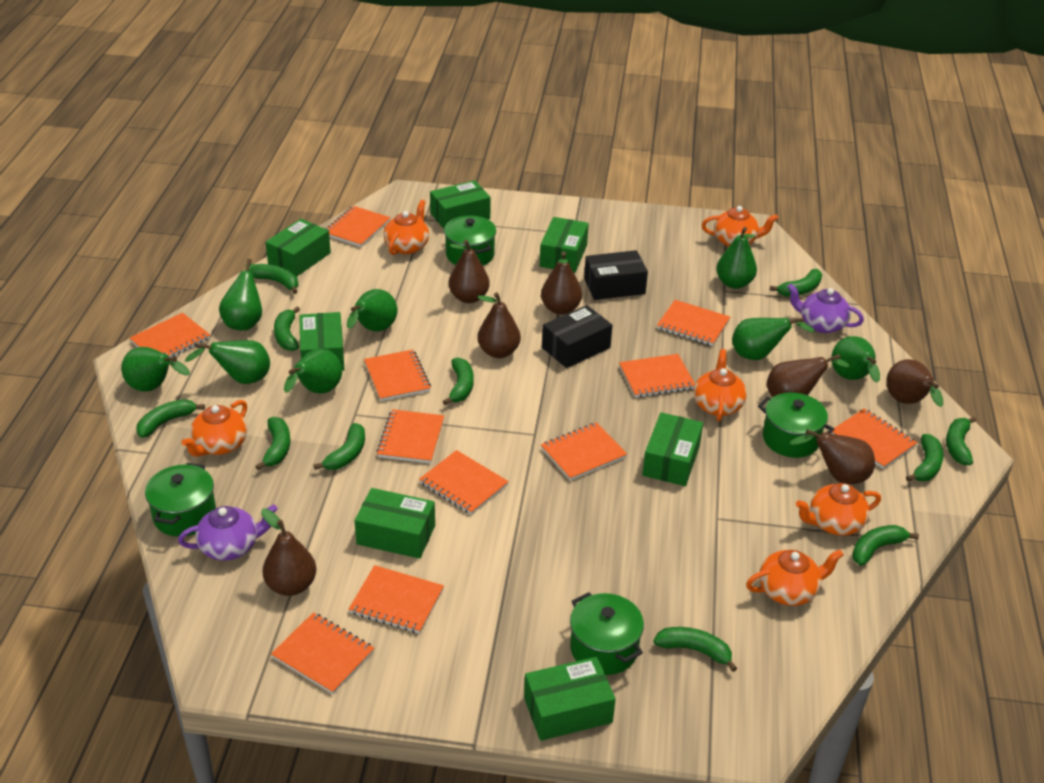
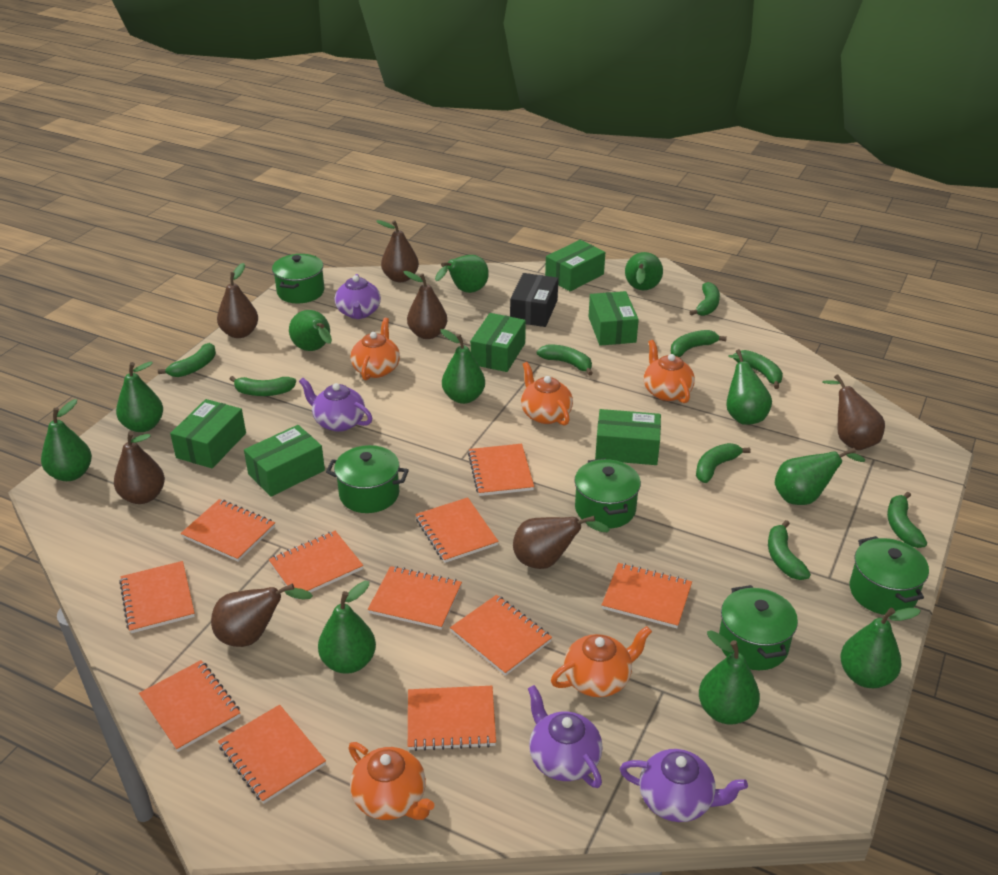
black box: [542,305,612,368] [584,250,648,300] = 2 -> [510,273,558,327] = 1
green banana: [136,399,205,438] [249,264,298,294] [255,417,290,470] [274,307,300,351] [314,423,365,470] [443,358,474,405] [654,627,737,672] [770,269,822,297] [852,525,919,566] [906,434,944,481] [946,417,976,465] = 11 -> [158,343,216,377] [230,376,296,396] [537,344,593,376] [671,330,727,357] [689,282,720,316] [696,443,751,483] [733,350,783,389] [768,520,811,580] [887,492,927,548] = 9
green box: [265,219,331,276] [299,312,344,371] [354,488,435,559] [430,180,491,229] [524,657,616,741] [540,217,589,273] [642,412,703,486] = 7 -> [170,399,246,468] [244,425,325,497] [470,313,526,372] [545,240,605,292] [588,291,639,346] [595,409,661,465] = 6
green pear: [121,347,190,392] [185,340,270,384] [219,259,262,331] [284,349,342,394] [347,289,397,332] [716,227,757,289] [732,317,815,360] [832,336,880,382] = 8 -> [41,399,92,481] [116,361,163,432] [289,310,332,351] [318,581,376,674] [435,255,489,293] [440,329,485,404] [625,252,663,290] [699,630,760,725] [726,349,772,425] [775,448,865,505] [840,608,921,688] = 11
green pot: [145,463,216,537] [444,215,496,266] [570,592,644,675] [758,393,834,458] = 4 -> [272,254,324,303] [326,445,409,513] [574,458,641,529] [719,585,798,670] [850,536,929,615] = 5
orange teapot: [182,400,247,457] [383,200,429,255] [694,349,747,421] [702,206,778,247] [746,549,844,606] [796,483,881,536] = 6 -> [348,742,435,820] [350,318,400,380] [521,362,573,426] [551,626,652,697] [644,340,695,403] = 5
purple teapot: [178,504,278,561] [787,284,864,333] = 2 -> [299,378,372,432] [335,274,381,319] [528,685,603,788] [620,749,748,822] = 4

